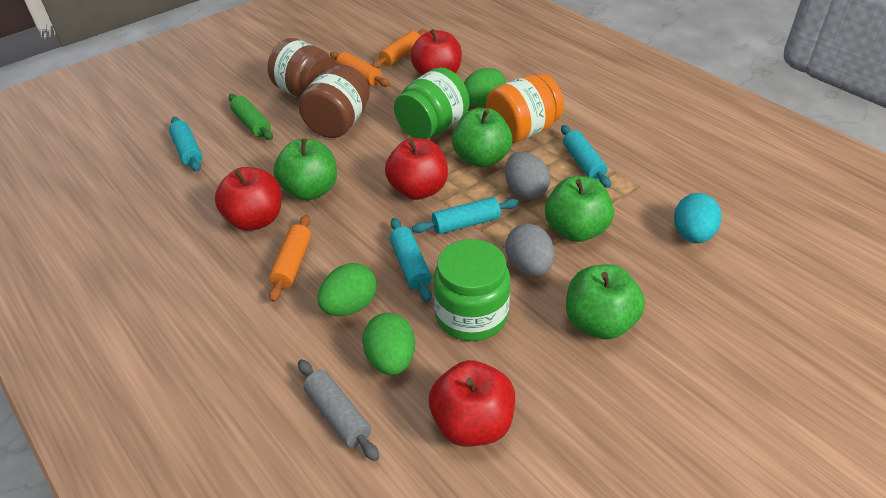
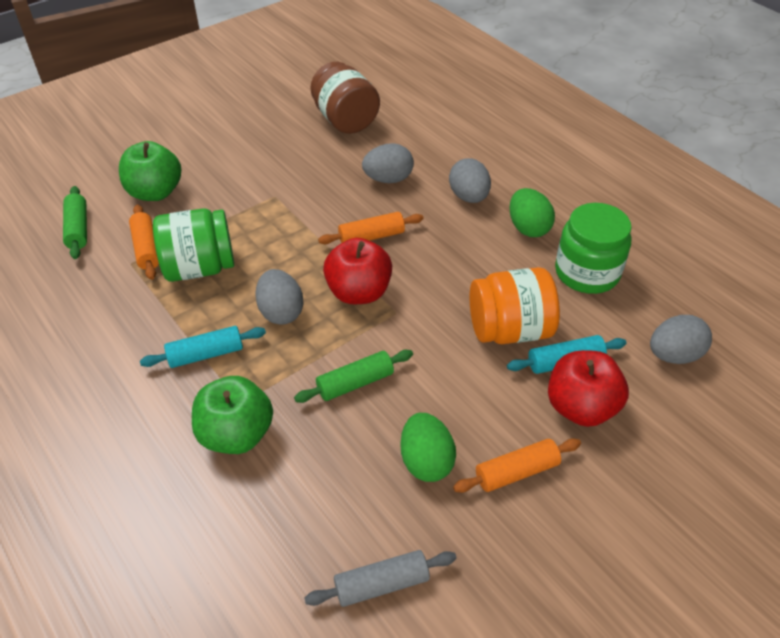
brown jar: [268,38,338,99] [298,64,370,138] = 2 -> [310,62,380,134] = 1
green apple: [273,139,337,200] [452,108,513,167] [545,176,614,242] [566,264,645,339] = 4 -> [119,141,181,201] [192,376,273,454] = 2
green egg: [317,263,377,316] [362,313,415,375] [464,68,505,107] = 3 -> [400,413,456,482] [509,188,555,237] = 2
green rolling pin: [229,94,273,140] = 1 -> [63,186,87,259] [294,350,413,403] = 2
grey egg: [505,152,550,200] [506,224,554,276] = 2 -> [255,269,304,325] [362,143,414,183] [449,158,491,203] [650,315,712,364] = 4
red apple: [215,167,282,231] [385,138,448,200] [410,29,462,75] [429,360,515,446] = 4 -> [323,238,392,304] [548,350,629,427] = 2
turquoise egg: [674,193,722,243] = 1 -> none = 0
turquoise rolling pin: [169,117,202,172] [390,218,432,302] [412,197,519,234] [561,125,611,188] = 4 -> [140,326,266,368] [507,335,627,374] = 2

